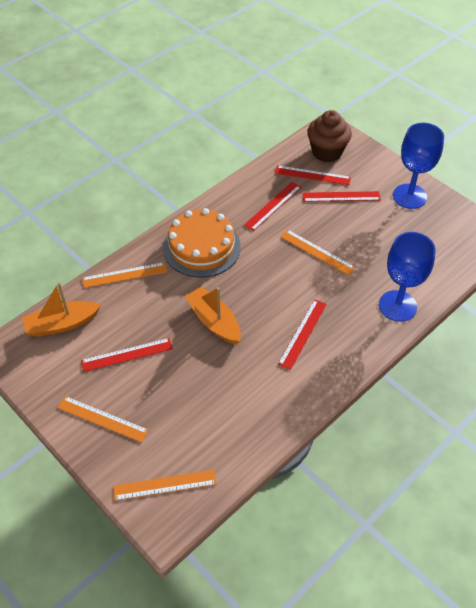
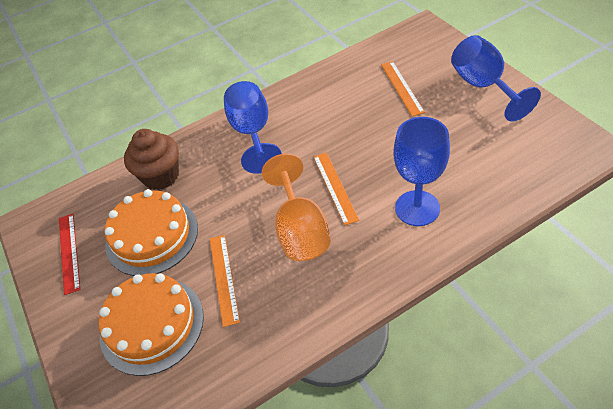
blue goblet: [379,232,436,322] [393,123,444,209] = 2 -> [224,81,282,174] [393,117,450,226] [451,35,541,121] = 3
orange boat: [22,282,101,337] [185,286,241,344] = 2 -> none = 0
orange cake: [163,208,241,277] = 1 -> [99,273,204,376] [105,189,198,276] = 2
orange goblet: none = 0 -> [262,154,331,261] = 1
orange ruler: [57,396,149,443] [82,262,167,288] [113,470,216,501] [280,229,355,275] = 4 -> [210,235,240,327] [314,153,359,225] [381,61,425,116] = 3
red ruler: [81,338,173,372] [244,182,301,231] [275,165,351,185] [278,299,327,370] [302,191,381,202] = 5 -> [59,214,80,295] = 1

